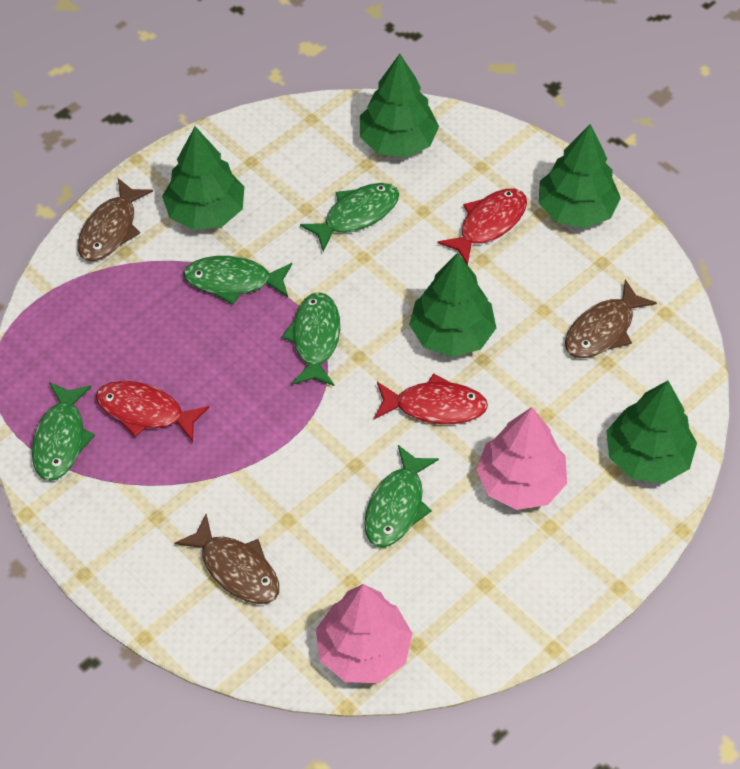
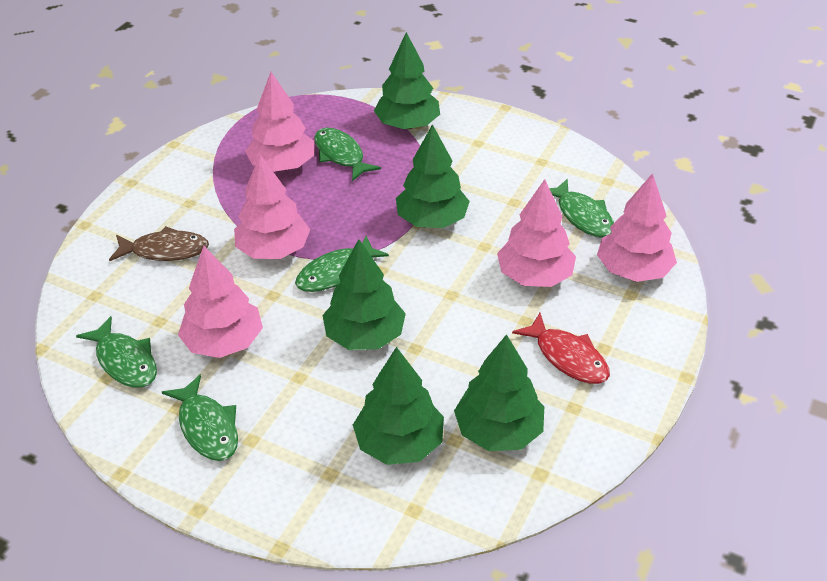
brown fish: [78,178,153,261] [175,514,279,604] [565,279,657,358] = 3 -> [109,226,209,261] = 1
pink tree: [316,584,412,683] [476,407,567,510] = 2 -> [178,246,263,358] [234,154,310,259] [245,72,314,172] [497,179,576,287] [597,173,677,282] = 5
red fish: [96,381,209,442] [374,373,488,424] [437,189,527,265] = 3 -> [512,313,610,384] = 1

